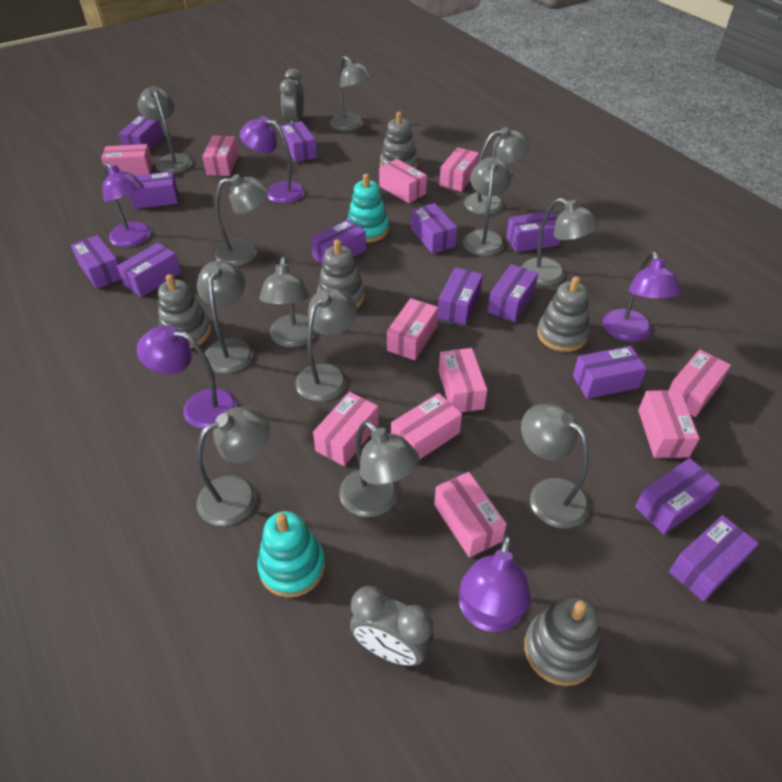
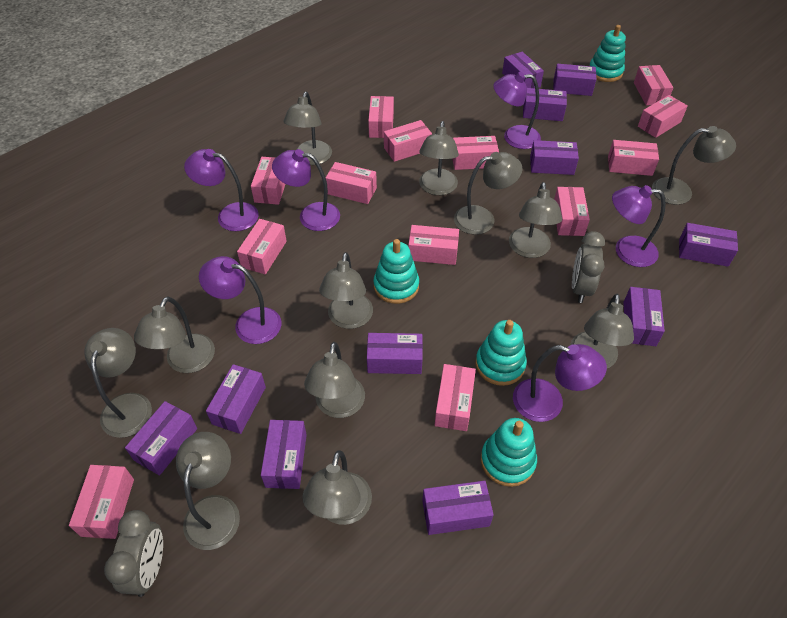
grey stacking toy: [158,274,211,348] [317,240,365,308] [380,112,418,169] [524,595,600,686] [537,276,589,352] = 5 -> none = 0
pink box: [101,144,153,176] [202,135,239,176] [313,392,379,466] [379,159,427,203] [387,298,438,360] [391,393,462,460] [434,472,507,558] [439,348,487,412] [440,147,479,192] [638,390,700,458] [668,349,731,417] = 11 -> [69,465,134,539] [237,219,287,274] [251,157,285,205] [326,162,377,204] [368,96,394,138] [384,120,432,162] [408,225,459,265] [435,364,476,431] [452,136,499,170] [554,187,590,236] [608,140,659,176] [634,65,673,105] [638,95,688,138] = 13
purple box: [71,235,121,289] [117,243,181,297] [119,115,164,150] [129,172,178,209] [281,121,317,162] [311,219,366,264] [411,203,457,254] [438,267,483,325] [488,264,538,322] [506,211,560,252] [573,346,647,399] [635,458,721,535] [669,515,759,602] = 13 -> [125,401,197,476] [206,364,266,434] [261,420,307,489] [367,333,423,374] [422,481,494,535] [502,52,544,88] [523,88,567,121] [530,140,579,175] [553,64,596,96] [623,287,665,346] [679,223,738,267] = 11
purple lamp: [103,162,151,247] [136,325,237,429] [240,116,304,204] [459,535,531,632] [603,251,681,342] = 5 -> [184,149,259,231] [199,256,281,344] [272,149,340,231] [493,72,541,149] [513,344,607,422] [612,185,666,267] = 6
turquoise stacking toy: [257,511,325,598] [347,174,389,242] = 2 -> [373,239,419,304] [476,320,527,386] [481,418,537,487] [590,25,626,82] = 4

